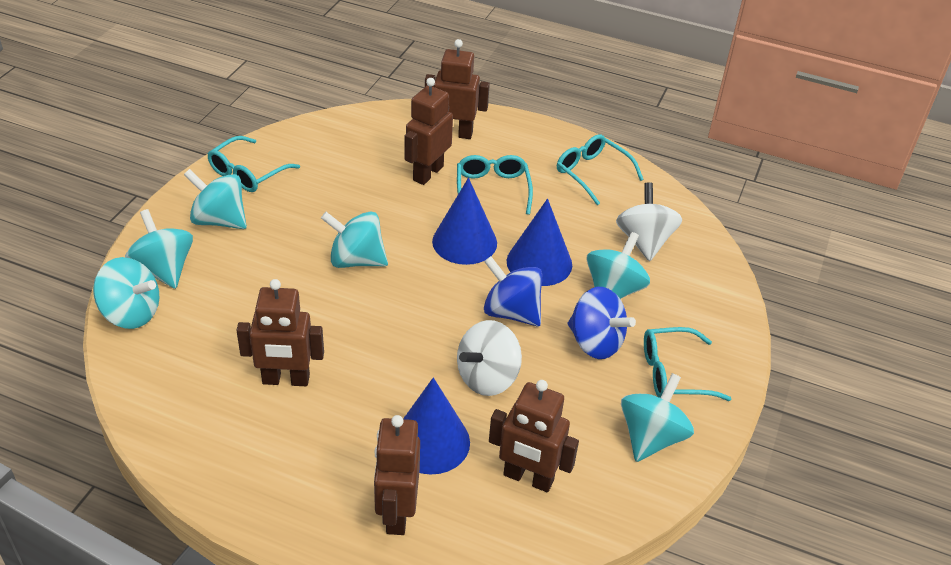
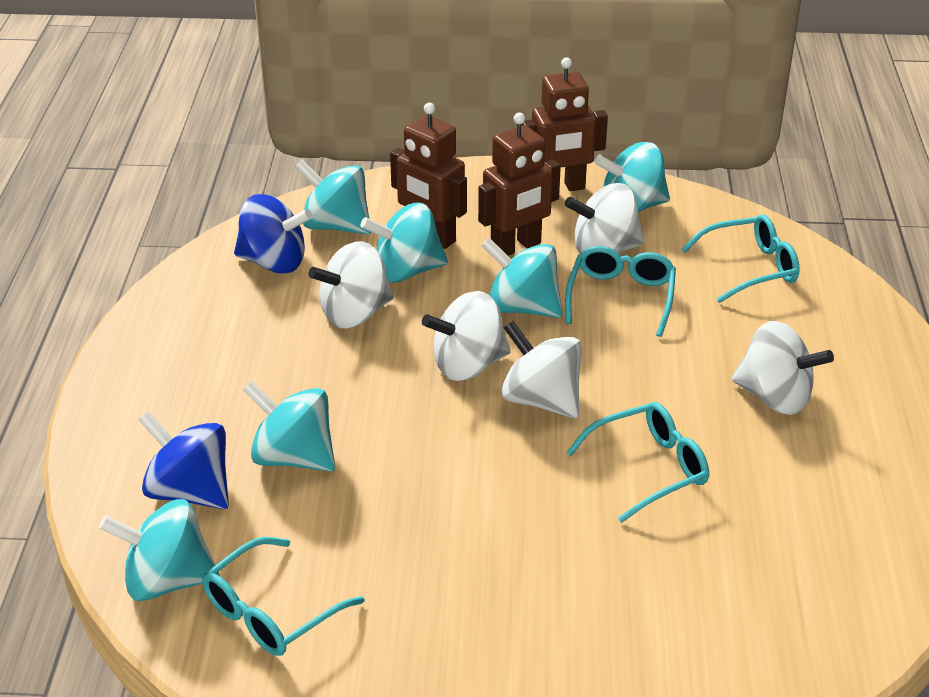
blue cone: [403,377,470,475] [432,178,497,265] [507,199,572,286] = 3 -> none = 0
brown robot: [236,279,324,386] [374,415,420,535] [405,78,453,185] [425,39,490,139] [489,380,579,492] = 5 -> [390,103,467,249] [478,112,561,256] [522,57,608,191] = 3
white spinning top: [457,320,522,396] [616,182,683,261] = 2 -> [309,241,394,328] [422,291,511,381] [501,321,582,418] [565,183,645,254] [732,321,834,415] = 5

